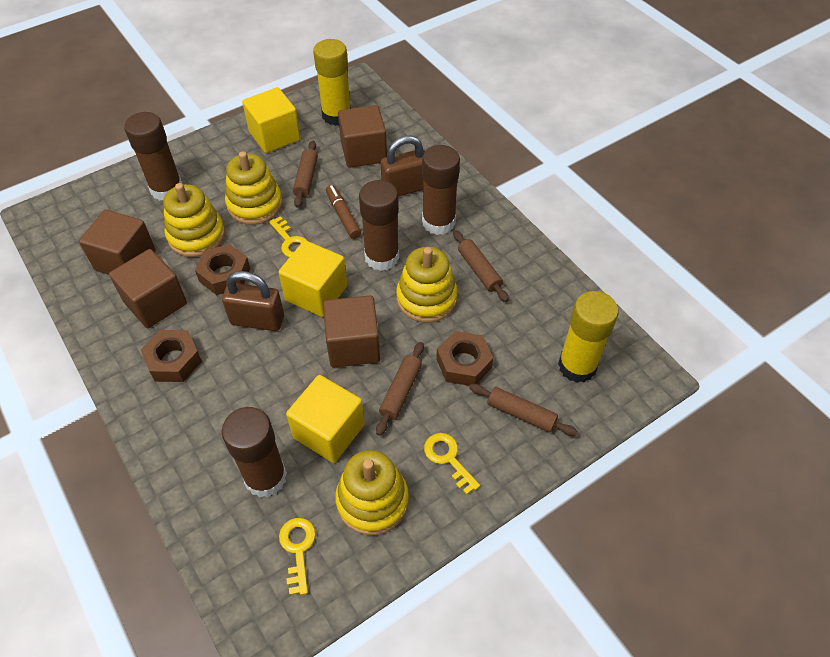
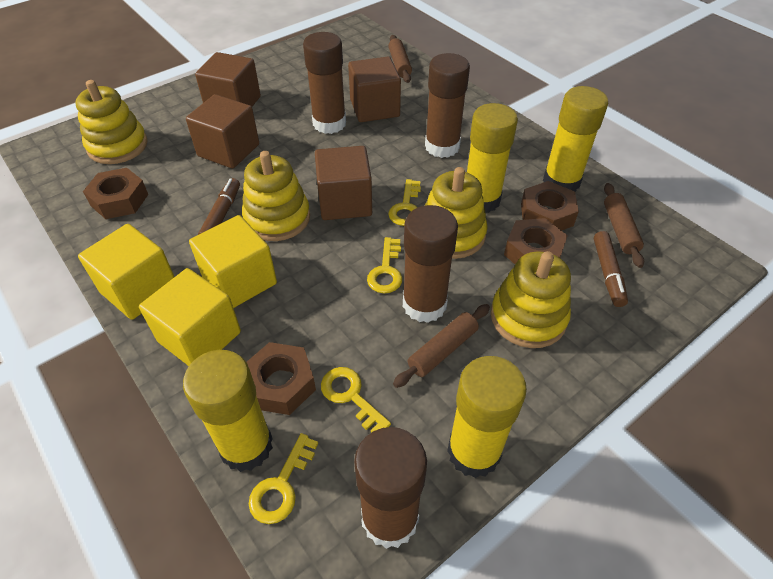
brown marker: [326,185,361,239] = 1 -> [198,178,240,235] [594,231,628,307] = 2
brown nut: [141,330,202,382] [195,244,250,295] [436,331,493,386] = 3 -> [83,168,148,219] [247,342,316,415] [504,218,568,264] [521,181,579,231] = 4
brown padlock: [222,271,284,331] [381,136,425,196] = 2 -> none = 0
brown rolling pin: [293,141,318,208] [376,342,424,436] [453,230,509,302] [469,384,578,436] = 4 -> [388,35,412,83] [393,304,490,388] [604,183,644,268] = 3
yellow glue stick: [313,39,351,126] [558,291,619,383] = 2 -> [183,350,273,472] [447,356,527,478] [467,103,518,213] [543,86,608,192] = 4
yellow key: [269,216,307,257] [279,518,316,595] [424,433,480,495] = 3 -> [249,433,318,524] [321,367,391,433] [367,237,402,293] [388,179,421,226] = 4

